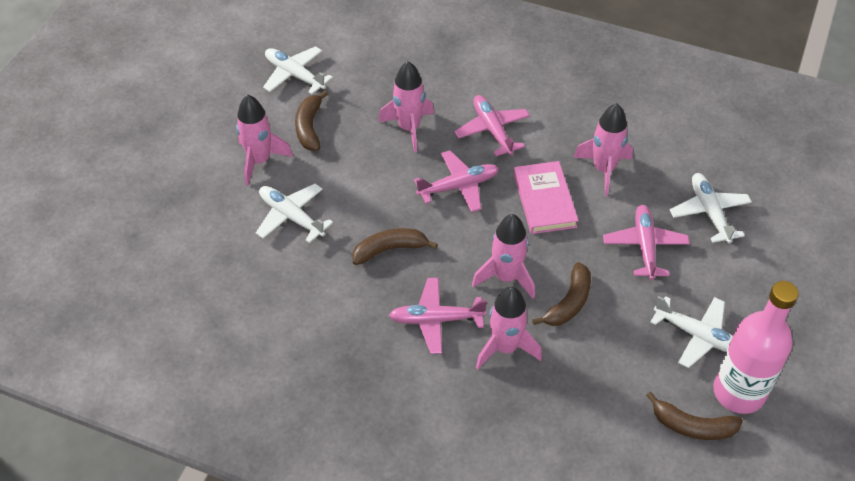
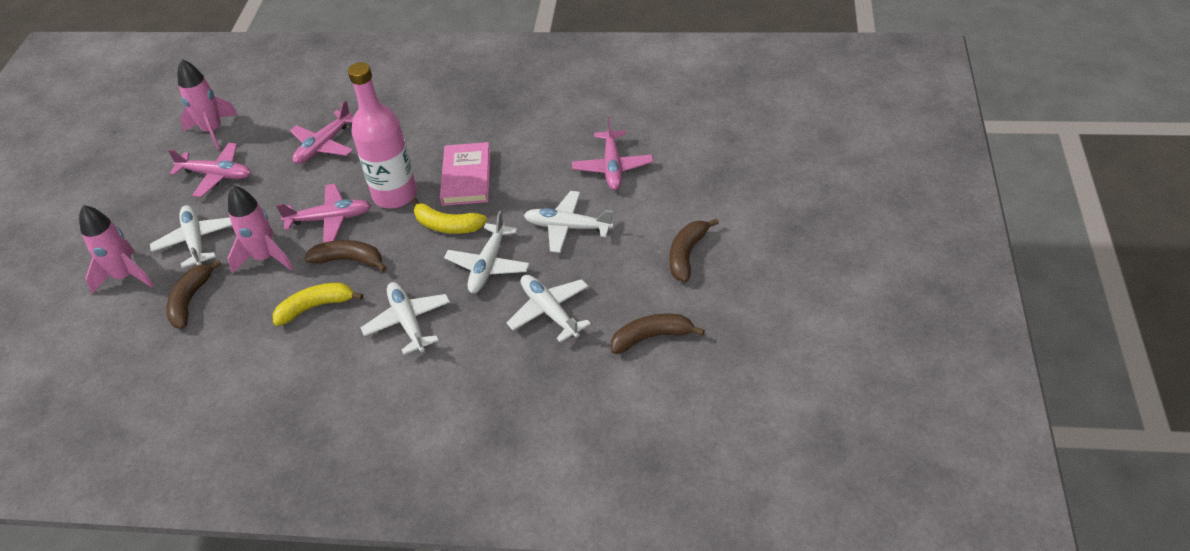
pink rocket: [236,94,293,186] [378,61,434,153] [472,214,535,299] [476,287,542,369] [573,103,633,196] = 5 -> [79,205,154,294] [178,59,238,150] [228,185,293,274] = 3
white plane: [256,184,333,243] [263,46,333,94] [650,296,733,368] [670,173,752,244] = 4 -> [150,205,232,268] [361,282,450,355] [444,211,530,293] [507,275,591,342] [524,191,614,253] = 5
yellow banana: none = 0 -> [273,283,363,326] [412,198,487,234] = 2

